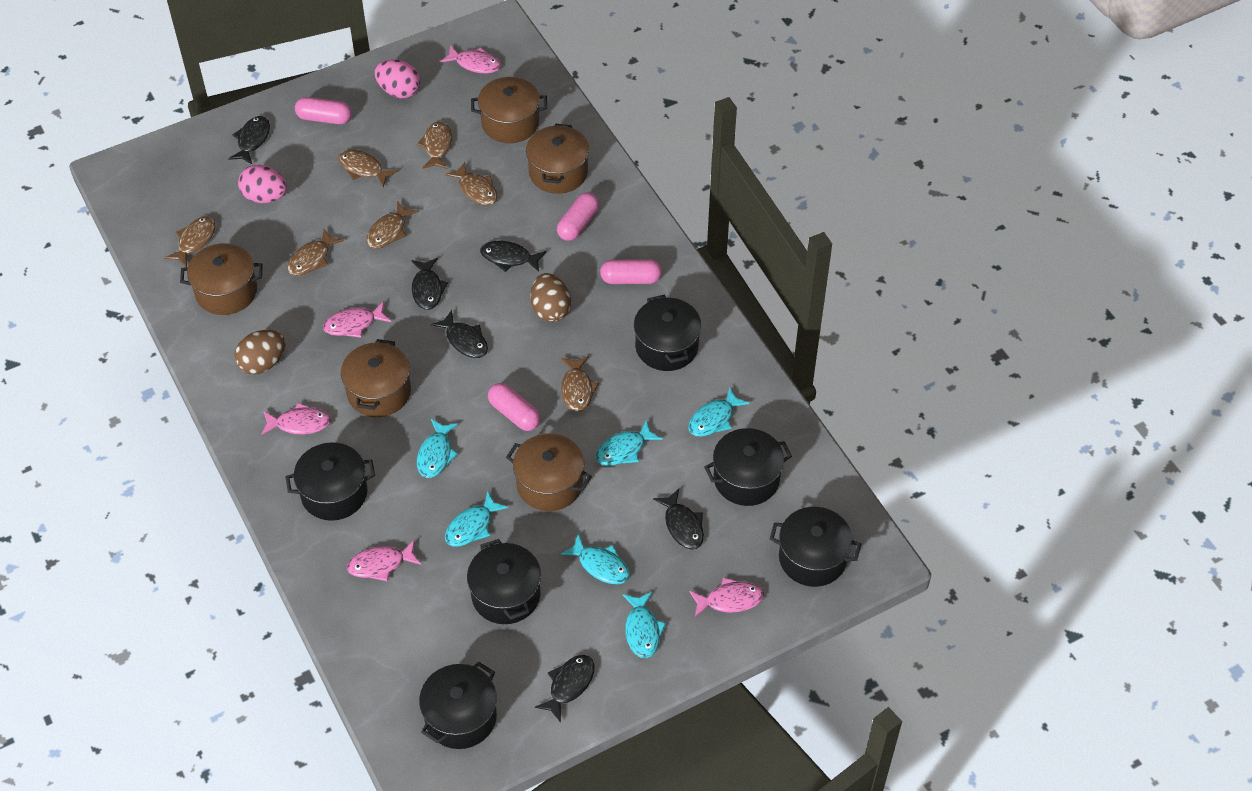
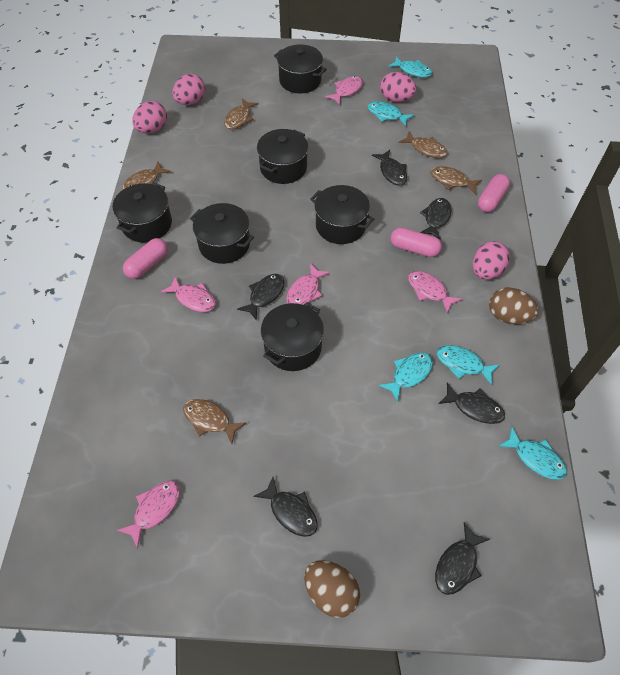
brown fish: [165,216,216,267] [287,229,344,276] [338,149,398,187] [366,201,419,249] [417,121,452,169] [445,162,498,206] [561,356,599,412] = 7 -> [122,162,171,190] [183,399,246,444] [224,98,259,129] [399,132,447,158] [430,166,482,194] = 5
brown pot: [180,243,263,315] [341,339,411,417] [471,77,547,143] [506,434,592,511] [526,124,589,194] = 5 -> none = 0
pink capsule: [295,97,352,124] [488,383,541,431] [557,193,599,241] [600,259,662,284] = 4 -> [123,238,168,279] [390,228,442,257] [478,174,510,212] = 3
pink egg: [238,165,287,203] [375,60,420,98] = 2 -> [132,101,167,133] [172,74,205,105] [380,72,417,102] [473,241,510,280] = 4
turquoise fish: [417,419,458,478] [445,491,508,547] [561,534,630,584] [595,420,662,466] [623,592,666,658] [688,387,749,437] = 6 -> [368,101,414,126] [379,352,433,402] [388,56,433,78] [437,345,499,385] [499,427,567,480] = 5

